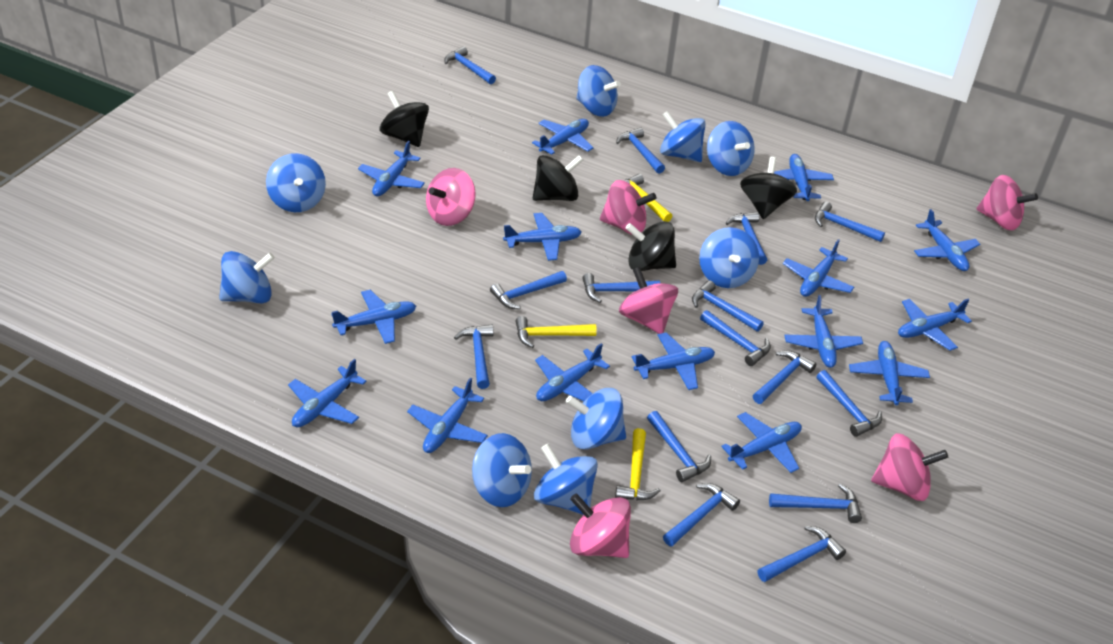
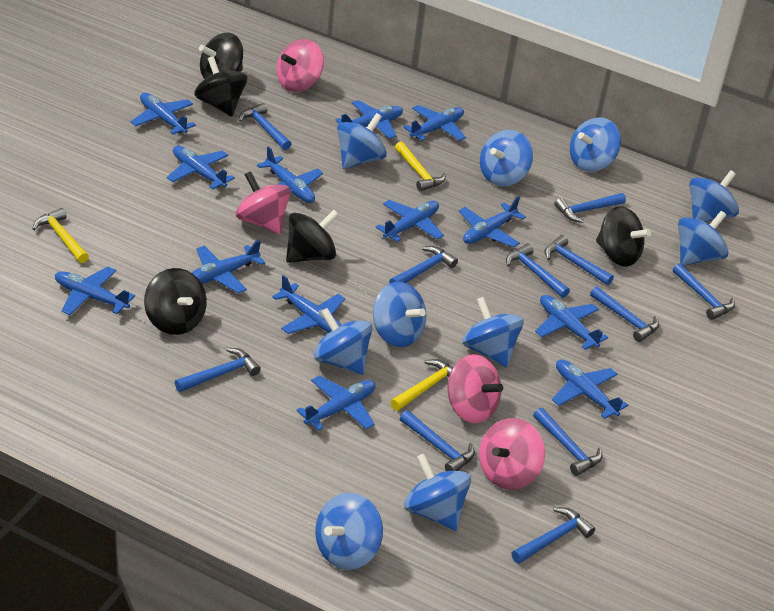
black spinning top: [380,91,429,147] [533,155,583,201] [626,221,676,271] [740,157,797,219] = 4 -> [144,268,207,335] [194,56,247,117] [199,33,243,79] [286,210,339,263] [596,206,651,267] = 5
blue hammer: [444,46,496,84] [454,324,494,389] [490,271,567,309] [582,273,660,303] [616,127,665,174] [647,411,711,482] [663,483,740,547] [692,280,764,332] [700,310,771,366] [726,212,767,265] [753,350,816,404] [758,526,846,582] [769,484,862,523] [815,202,885,242] [816,370,882,437] = 15 -> [175,348,261,392] [239,103,291,150] [389,246,458,283] [400,410,475,471] [506,244,570,298] [512,507,595,564] [533,408,602,476] [545,235,614,285] [554,193,626,223] [590,286,659,342] [673,263,735,320] = 11
blue plane: [288,359,367,427] [331,290,416,344] [358,141,425,196] [407,377,488,453] [503,213,582,261] [532,119,593,155] [535,343,610,401] [631,332,715,390] [721,412,802,473] [774,154,834,201] [783,239,854,297] [784,295,863,368] [849,341,930,405] [898,299,972,351] [914,209,980,271] = 15 -> [55,267,135,315] [131,93,196,135] [167,146,235,190] [192,240,265,294] [257,146,323,203] [272,275,345,334] [297,376,376,431] [336,100,403,139] [375,200,444,242] [403,105,466,141] [459,196,526,247] [535,295,608,350] [552,359,628,419] = 13
blue spinning top: [219,251,275,303] [266,153,326,212] [472,433,532,507] [534,444,598,515] [566,388,626,450] [576,65,621,117] [660,111,706,162] [699,227,759,288] [707,121,755,176] = 9 -> [314,308,372,375] [315,493,383,570] [337,113,387,169] [373,282,426,347] [404,454,471,531] [462,297,524,368] [480,130,533,186] [570,118,621,172] [678,211,729,266] [689,170,739,222] = 10
pink spinning top: [426,168,476,226] [570,493,631,558] [600,180,656,235] [619,267,678,334] [871,433,948,501] [977,175,1038,230] = 6 -> [236,171,291,234] [277,39,324,92] [447,354,503,423] [479,418,545,490] = 4

